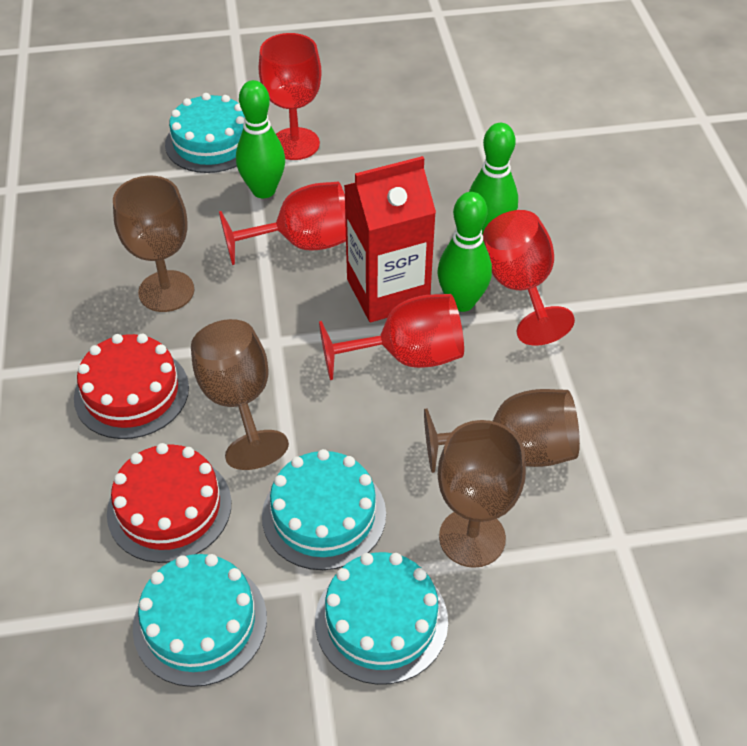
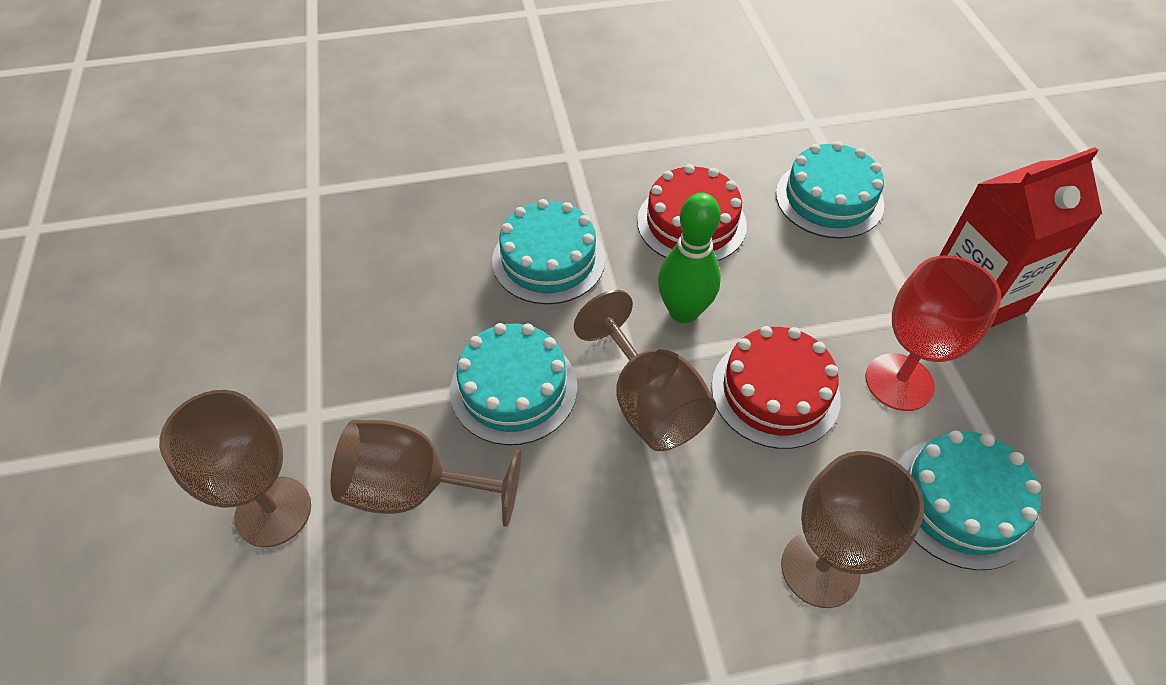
green bowling pin: [236,80,285,198] [438,192,492,312] [469,123,518,235] = 3 -> [658,192,721,323] = 1
red goblet: [219,182,346,265] [258,33,322,160] [319,294,464,380] [483,210,575,346] = 4 -> [866,255,1002,411] = 1

